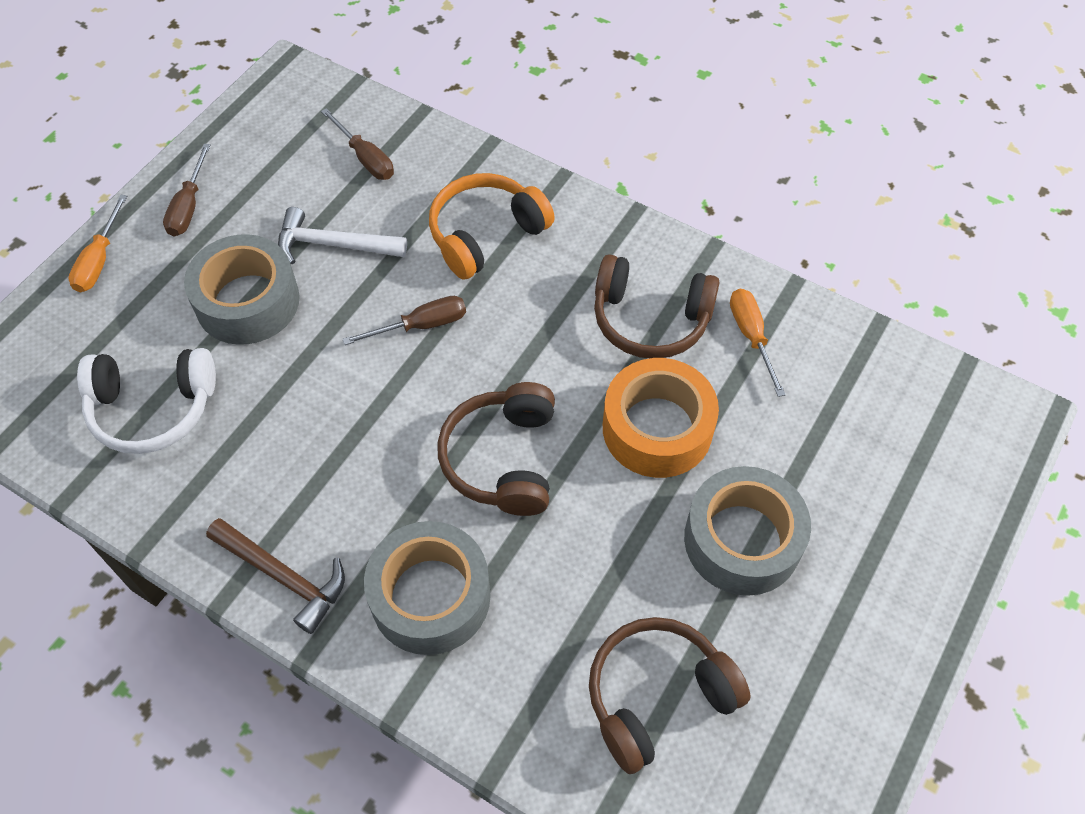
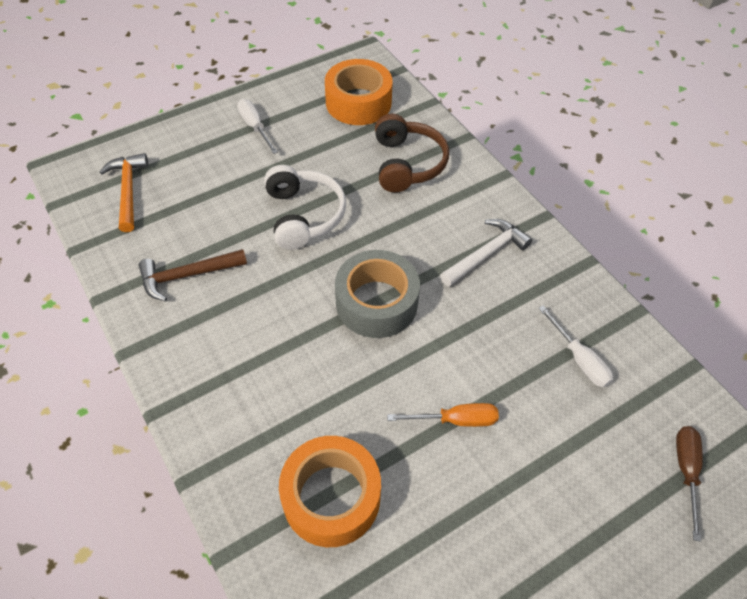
brown headphones: [437,382,555,516] [589,617,751,774] [594,254,720,358] = 3 -> [375,114,449,192] = 1
brown screwdriver: [163,144,211,237] [321,108,394,180] [343,296,466,345] = 3 -> [676,426,703,542] = 1
grey tape: [184,234,300,345] [364,521,491,655] [684,466,811,596] = 3 -> [335,250,420,338] = 1
orange hammer: none = 0 -> [100,153,148,232] = 1
orange headphones: [429,173,555,280] = 1 -> none = 0
orange screwdriver: [68,195,127,292] [730,289,786,397] = 2 -> [387,403,499,427] = 1
orange tape: [603,358,719,478] = 1 -> [279,436,381,547] [325,59,393,125] = 2
white screwdriver: none = 0 -> [237,99,278,154] [538,306,613,387] = 2

